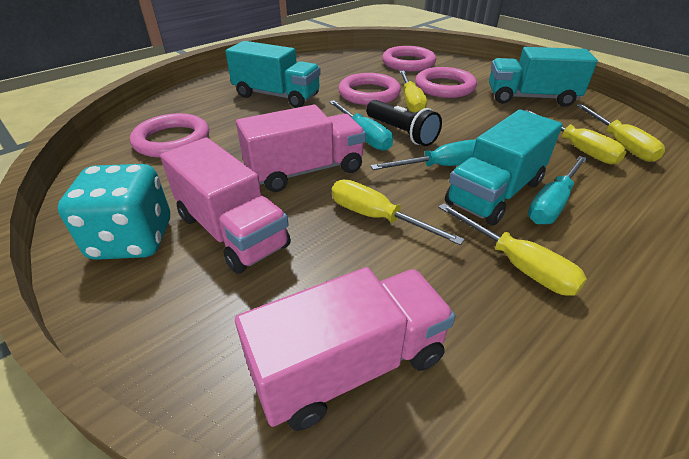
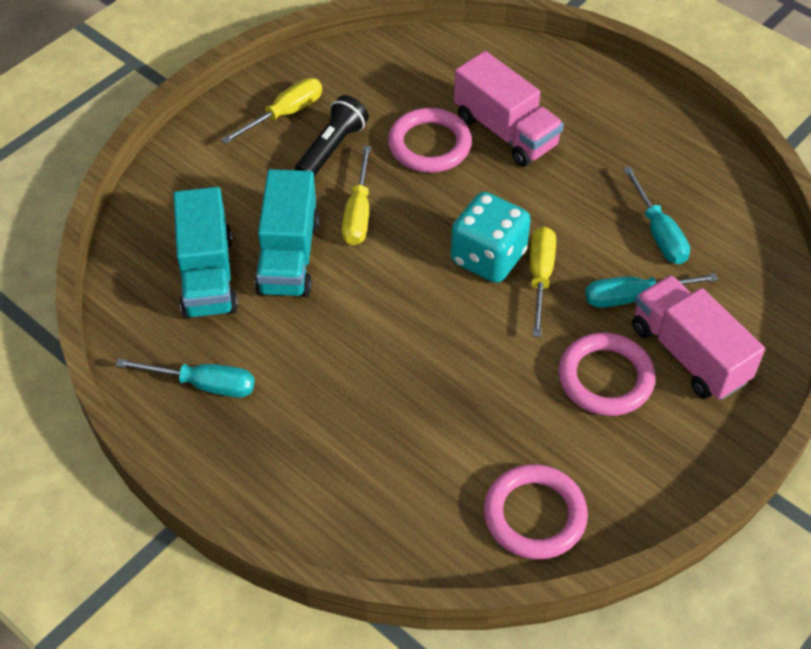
pink ring: [130,113,209,158] [338,73,401,105] [382,46,436,71] [415,67,477,98] = 4 -> [388,108,472,173] [484,464,588,559] [558,333,655,416] = 3
pink truck: [160,137,291,274] [235,267,455,431] [236,105,366,192] = 3 -> [454,51,564,167] [632,275,765,400] = 2
turquoise truck: [225,41,321,108] [445,109,563,226] [489,47,598,107] = 3 -> [173,187,238,319] [255,169,319,297] = 2
yellow screwdriver: [332,180,465,245] [399,71,427,113] [438,203,587,296] [525,110,627,164] [576,104,665,162] = 5 -> [221,78,322,144] [342,146,371,245] [530,226,556,337] = 3

